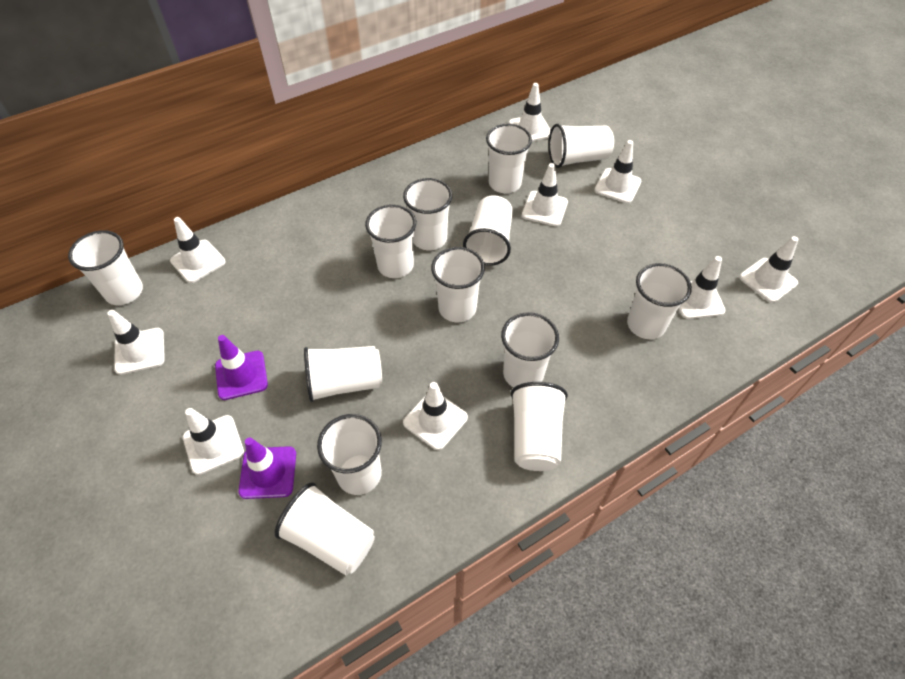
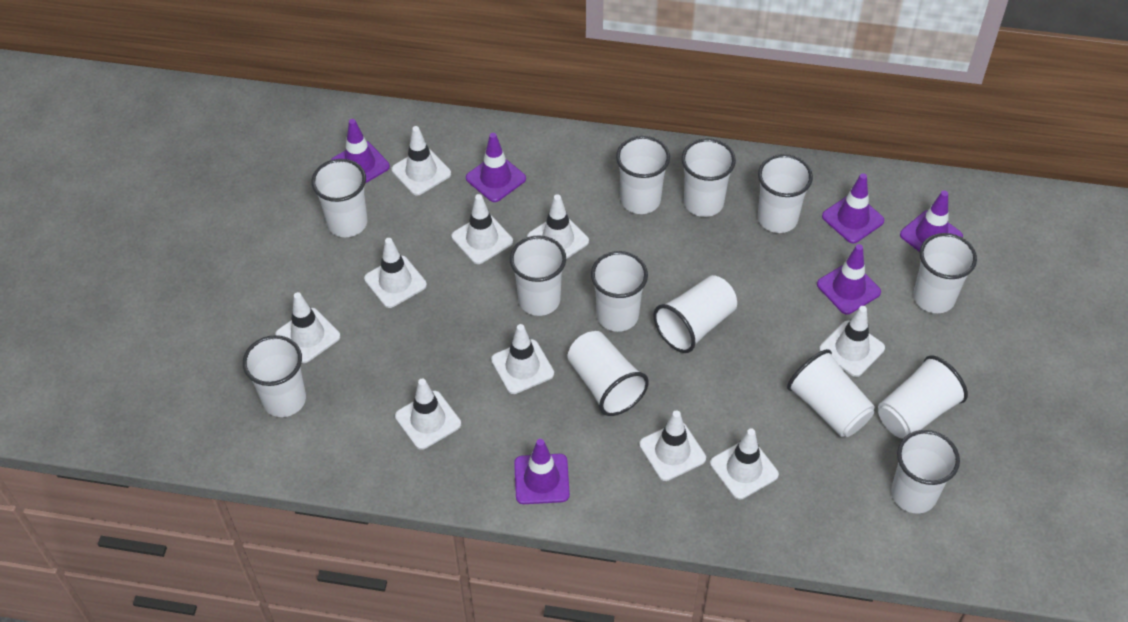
purple traffic cone: [215,335,268,400] [239,438,296,499] = 2 -> [331,119,390,183] [466,133,526,202] [514,439,570,504] [817,244,881,315] [822,173,884,243] [900,191,963,252] = 6
white traffic cone: [107,310,165,375] [170,217,226,283] [183,408,244,475] [403,382,468,450] [509,83,551,141] [522,163,568,226] [594,140,642,203] [679,256,726,319] [739,236,799,303] = 9 -> [275,292,340,363] [364,238,427,308] [392,126,451,196] [395,379,461,450] [452,194,513,264] [491,324,554,394] [527,194,589,259] [639,410,706,481] [710,428,779,500] [819,306,885,377] = 10

